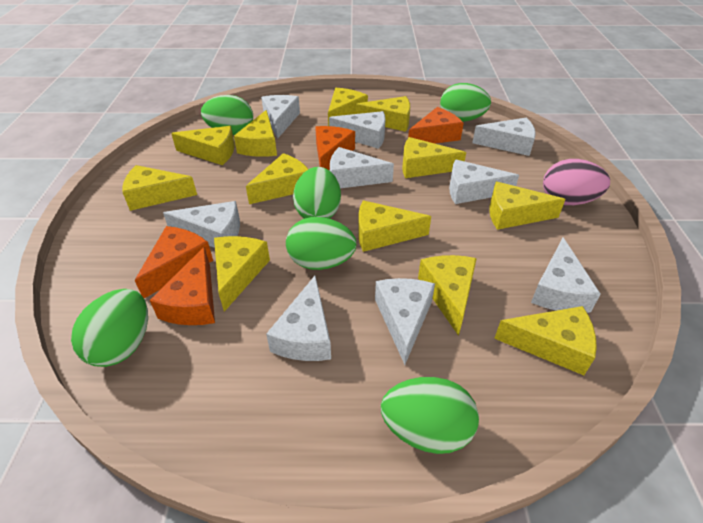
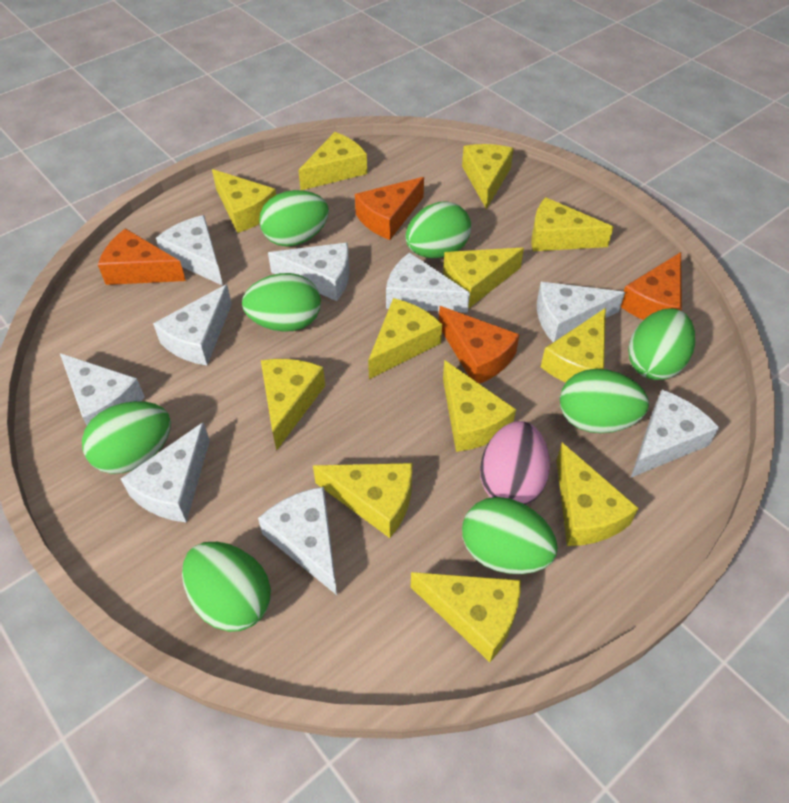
green egg: [71,289,148,367] [201,95,253,135] [286,217,357,270] [293,167,341,219] [381,377,479,454] [440,83,491,122] = 6 -> [82,401,171,474] [182,542,271,632] [242,273,321,332] [259,190,329,247] [405,201,471,258] [462,497,558,574] [560,369,649,433] [628,308,695,380] = 8

